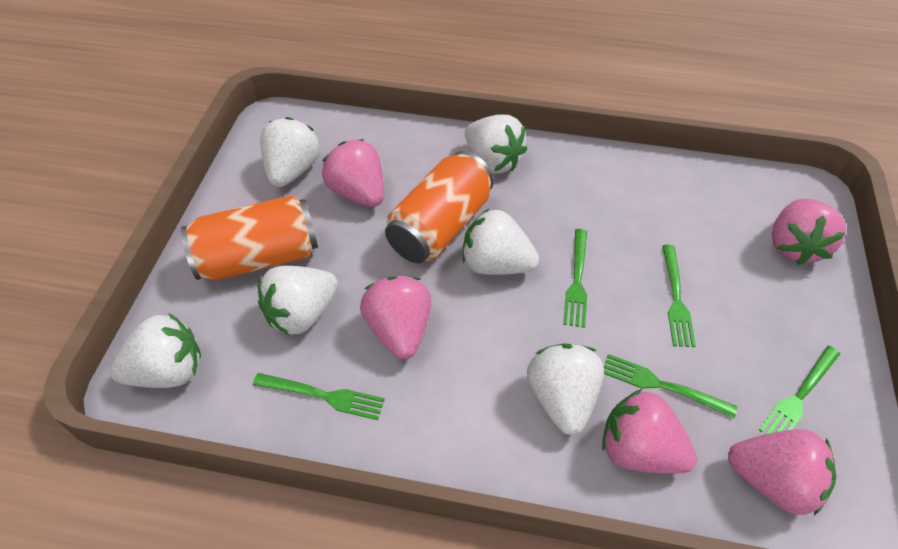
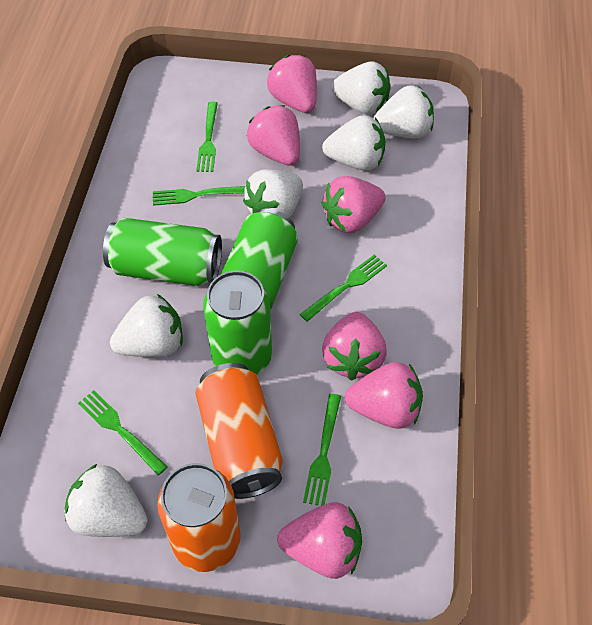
green can: none = 0 -> [103,218,222,286] [203,271,272,375] [221,208,298,309] = 3
pink strawberry: [322,139,384,207] [360,276,431,359] [602,389,697,474] [728,429,837,515] [772,199,846,265] = 5 -> [247,105,300,166] [267,55,317,113] [277,502,362,579] [322,176,386,233] [322,312,387,381] [345,362,423,429] = 6

